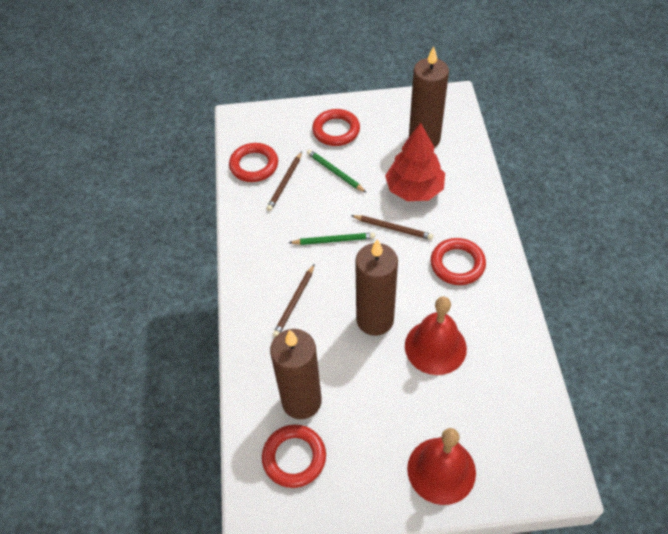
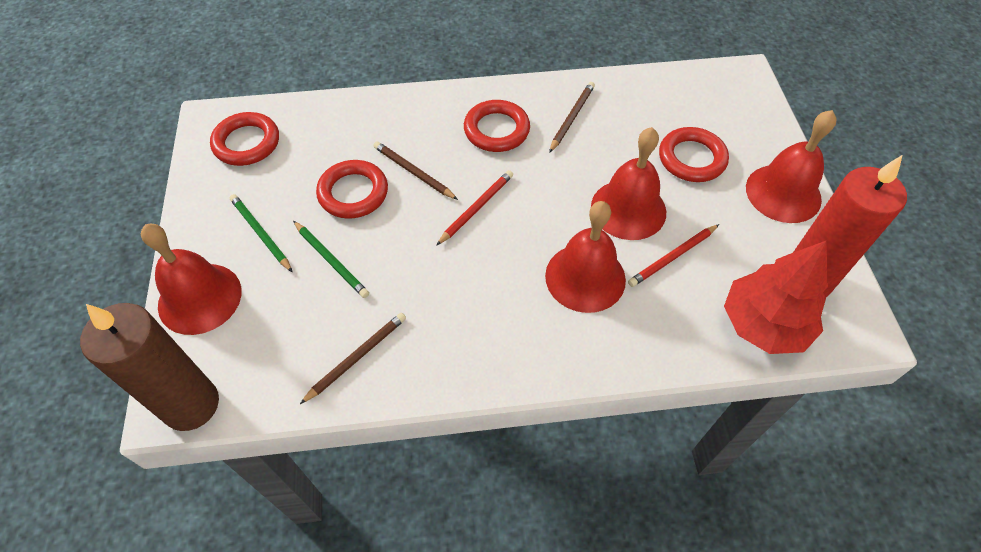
brown candle: [270,329,322,419] [355,239,398,336] [409,46,449,148] = 3 -> [80,303,219,431] = 1
red bell: [405,296,467,375] [407,428,476,505] = 2 -> [141,224,242,335] [545,201,626,313] [591,127,666,240] [746,110,836,223] = 4
red candle: none = 0 -> [794,155,907,297] = 1
red pencil: none = 0 -> [436,170,513,246] [628,224,719,287] = 2

